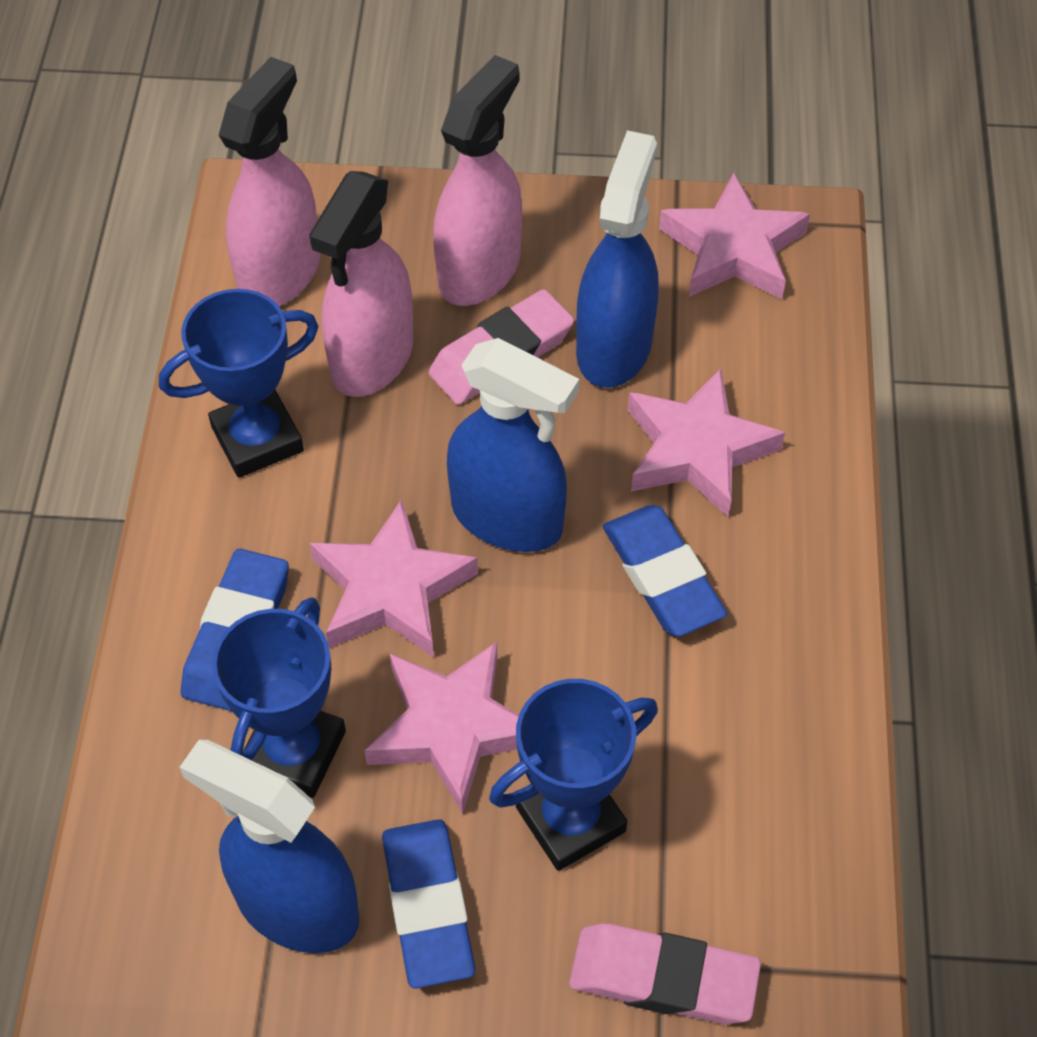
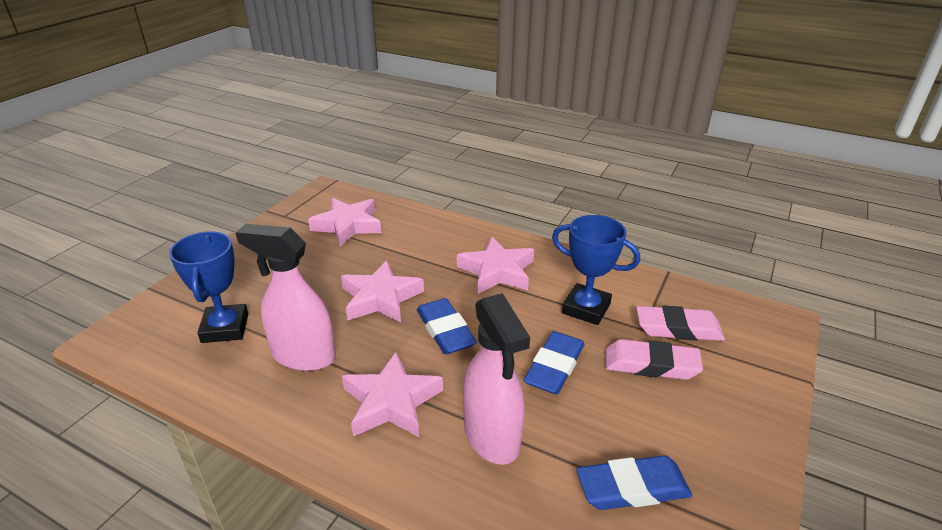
blue spray bottle: [179,740,359,953] [447,338,579,552] [576,130,658,388] = 3 -> none = 0
blue trophy: [159,289,319,478] [212,597,346,798] [489,679,658,871] = 3 -> [169,231,248,343] [552,215,640,325] = 2
pink spray bottle: [219,57,320,306] [309,171,414,397] [433,55,522,306] = 3 -> [235,224,336,371] [463,293,530,465] = 2

